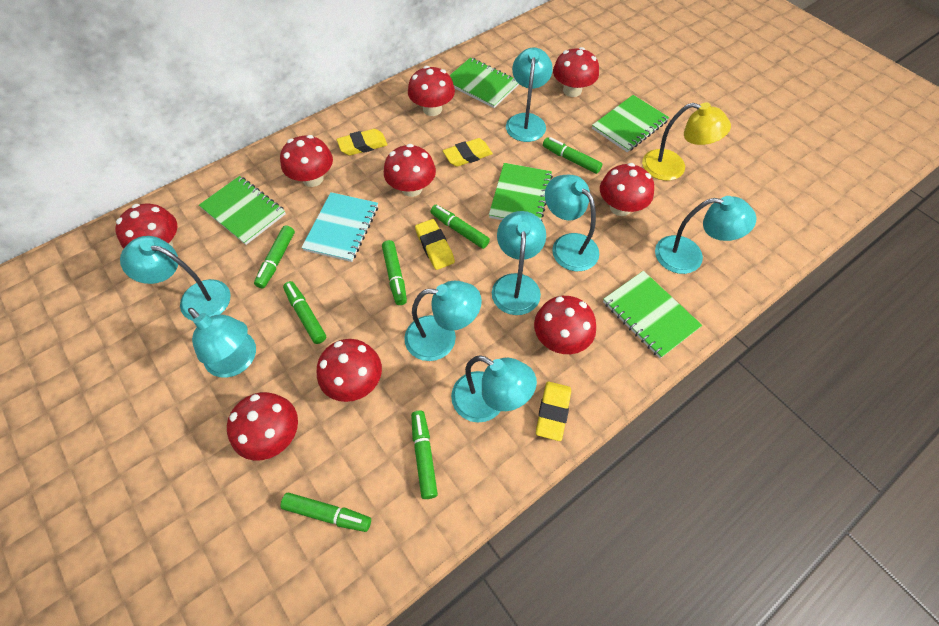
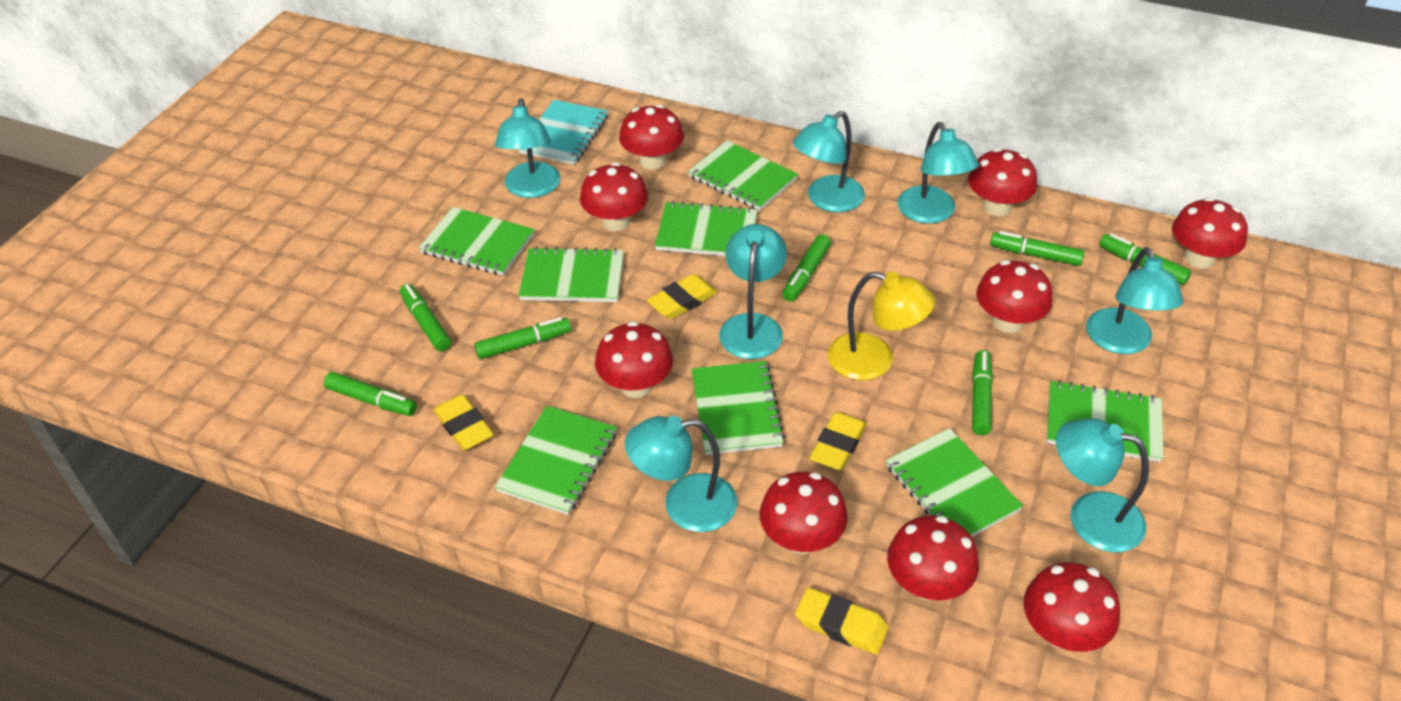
green notebook: [199,176,286,245] [450,57,519,108] [489,163,553,222] [592,95,669,152] [603,271,702,358] = 5 -> [419,207,535,276] [495,406,617,515] [518,247,624,302] [655,201,758,256] [688,141,798,211] [692,361,785,455] [886,428,1023,537] [1047,380,1164,462] = 8
turquoise lamp: [120,236,230,321] [188,308,256,378] [404,281,482,361] [451,355,537,423] [492,211,546,315] [506,48,553,142] [545,175,599,271] [655,196,756,274] = 8 -> [495,98,561,198] [625,416,737,532] [719,224,787,359] [793,111,865,212] [897,122,979,224] [1056,418,1149,552] [1086,247,1183,354] = 7

